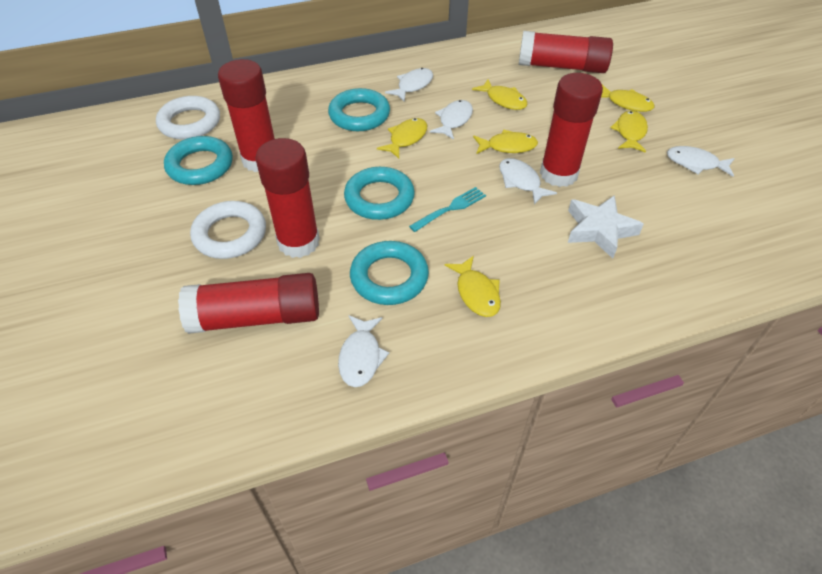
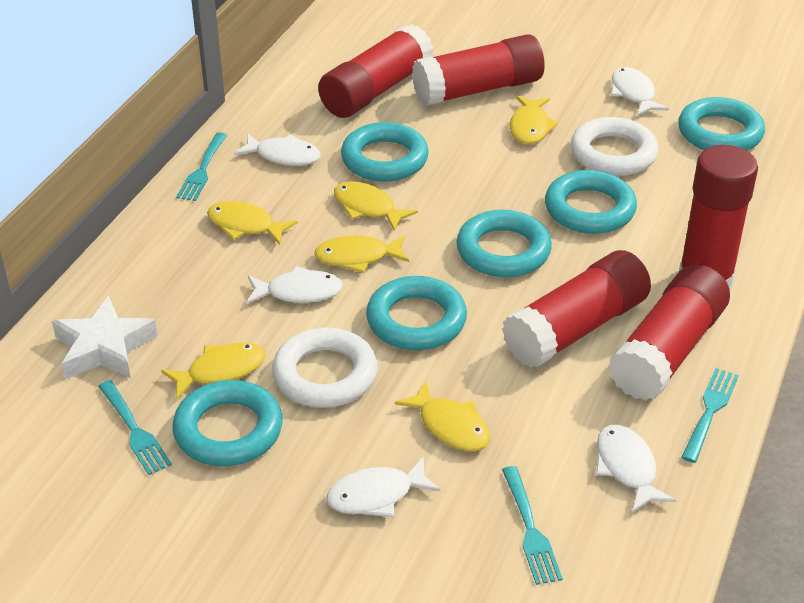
turquoise fork: [409,187,486,232] = 1 -> [98,380,172,475] [176,132,227,201] [502,466,563,585] [681,368,739,463] = 4
turquoise ring: [164,136,233,185] [328,88,390,131] [344,167,415,220] [350,241,429,305] = 4 -> [172,380,283,466] [341,122,429,182] [366,276,467,350] [456,210,552,278] [545,170,637,234] [678,97,765,151] = 6

